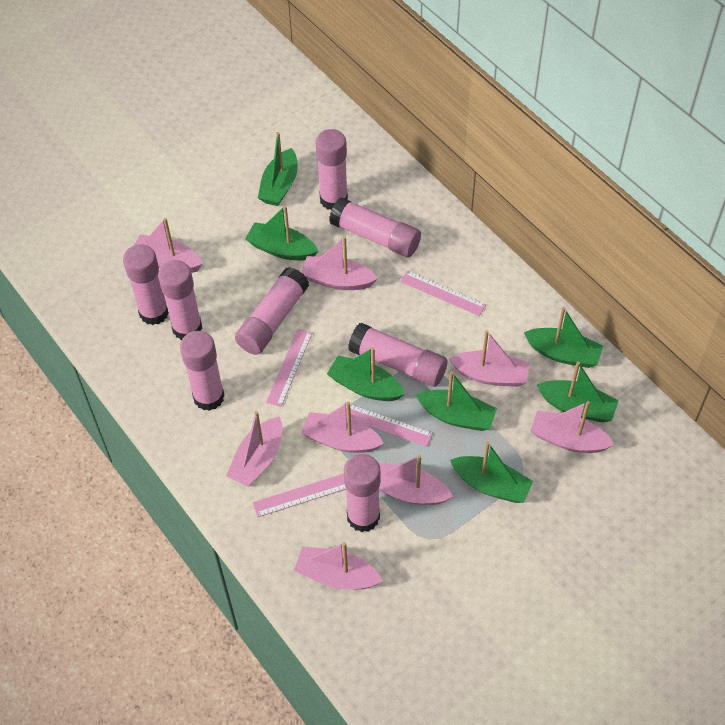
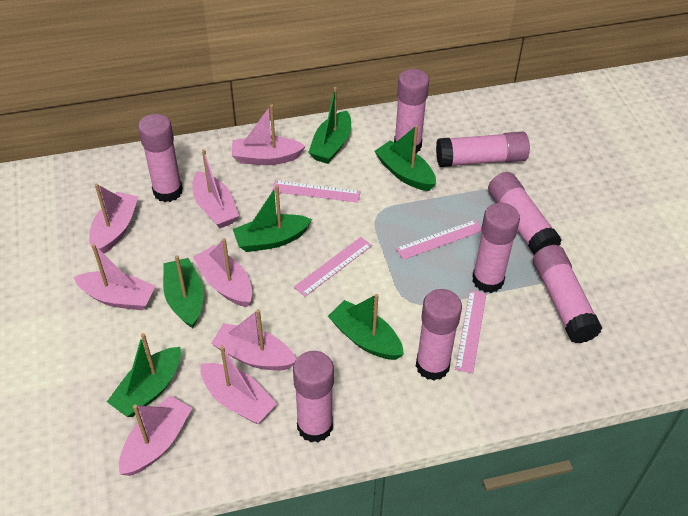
green boat: [245,205,318,260] [258,132,298,206] [327,347,405,401] [416,371,497,431] [450,442,533,503] [524,307,603,368] [537,362,619,423] = 7 -> [107,333,181,417] [163,255,204,328] [233,185,312,252] [308,87,351,164] [328,294,404,360] [375,125,436,191] = 6

